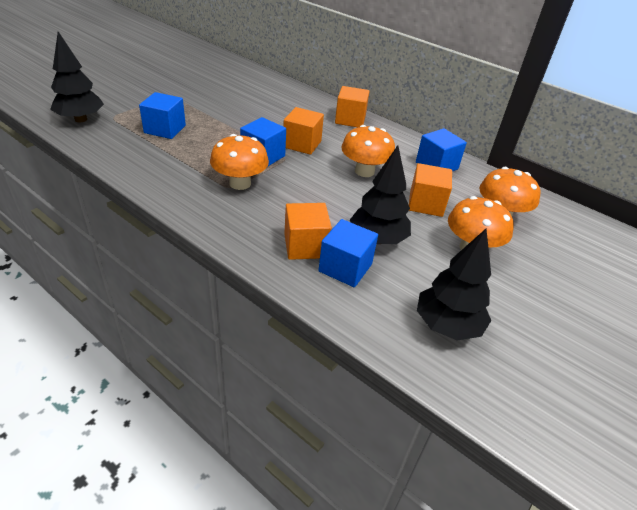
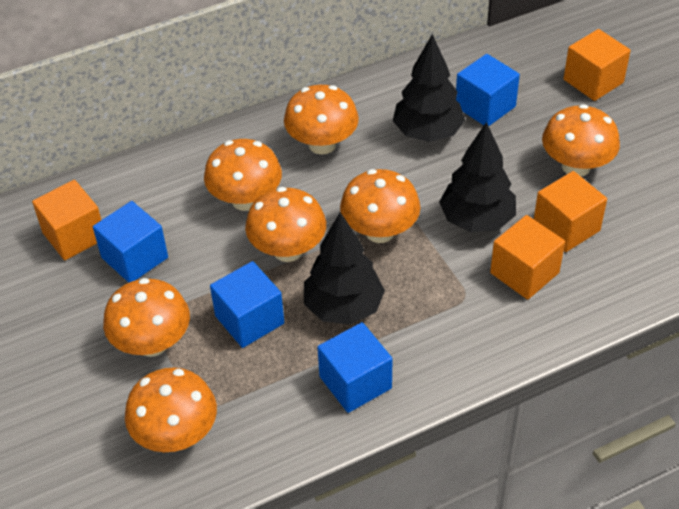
orange mushroom: [210,134,269,190] [341,125,395,177] [448,196,514,250] [479,167,540,216] = 4 -> [103,278,190,357] [125,368,217,452] [204,139,282,211] [245,187,326,262] [284,85,359,155] [340,169,420,243] [542,104,620,177] = 7

